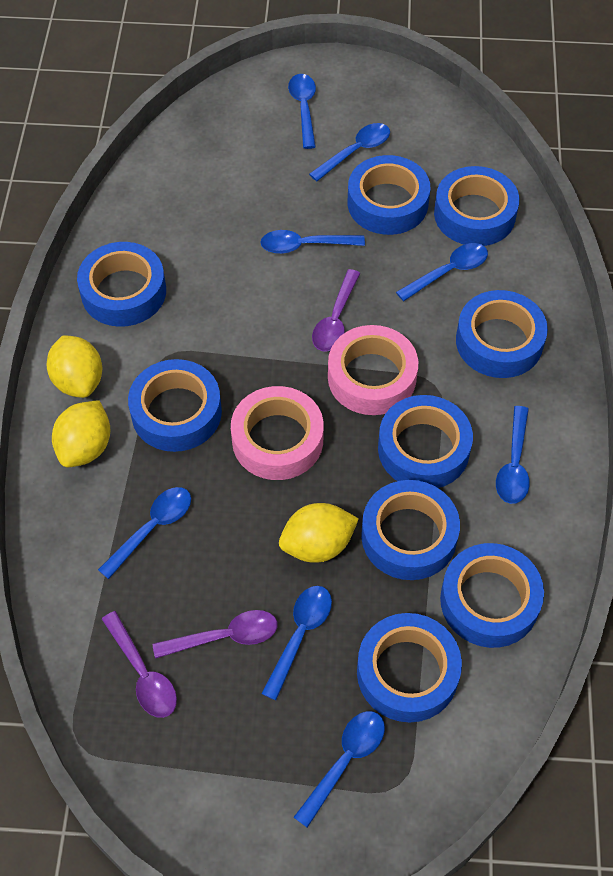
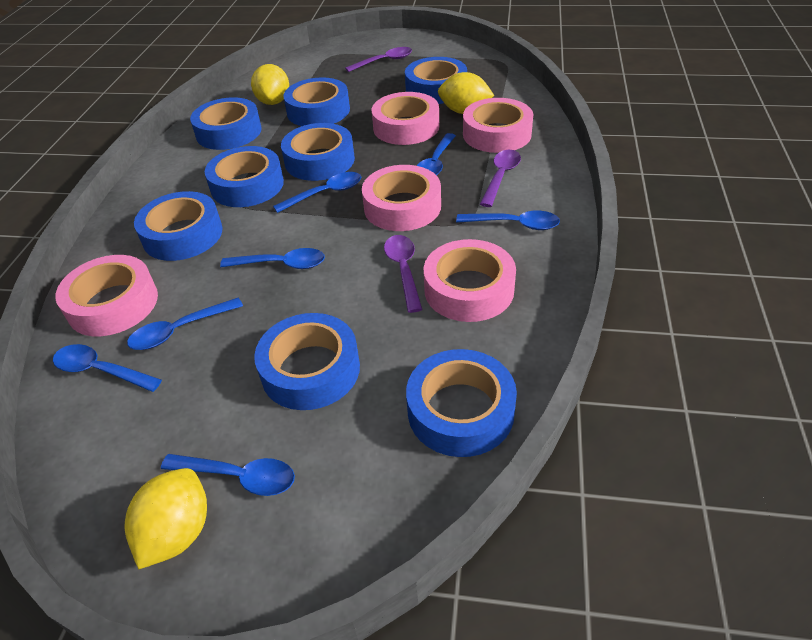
blue spoon: [98,487,191,579] [260,230,365,254] [261,586,332,700] [288,74,316,149] [294,711,385,828] [309,123,390,181] [396,243,488,301] [496,406,530,504] = 8 -> [53,344,162,392] [127,298,243,350] [161,454,295,496] [220,248,325,269] [273,172,361,213] [417,133,456,176] [456,211,560,230] = 7
blue tape: [77,242,166,327] [128,359,222,452] [348,155,431,235] [357,613,462,723] [361,480,460,580] [378,395,473,488] [434,166,519,246] [440,543,544,648] [456,290,548,378] = 9 -> [134,191,223,261] [190,97,262,150] [205,146,284,207] [254,313,360,410] [281,123,355,181] [283,77,350,126] [405,57,467,104] [406,349,517,457] = 8
pink tape: [231,386,324,480] [328,325,418,415] = 2 -> [55,255,158,336] [362,165,441,231] [371,92,439,145] [424,239,516,322] [463,98,533,153] = 5

